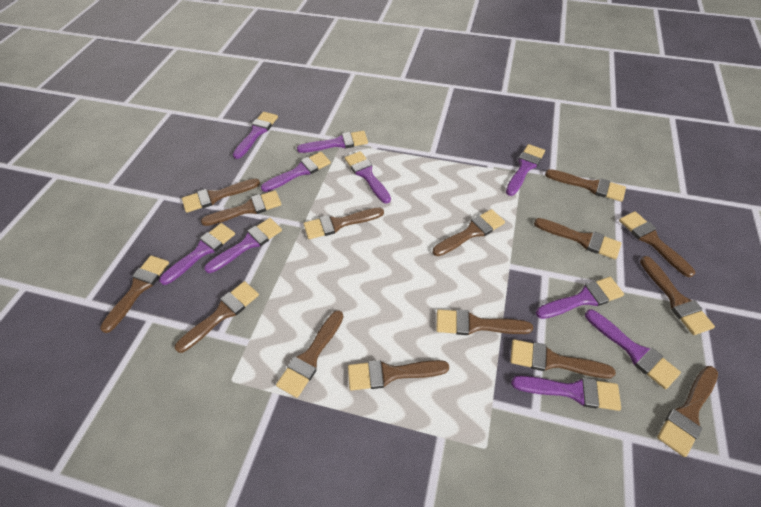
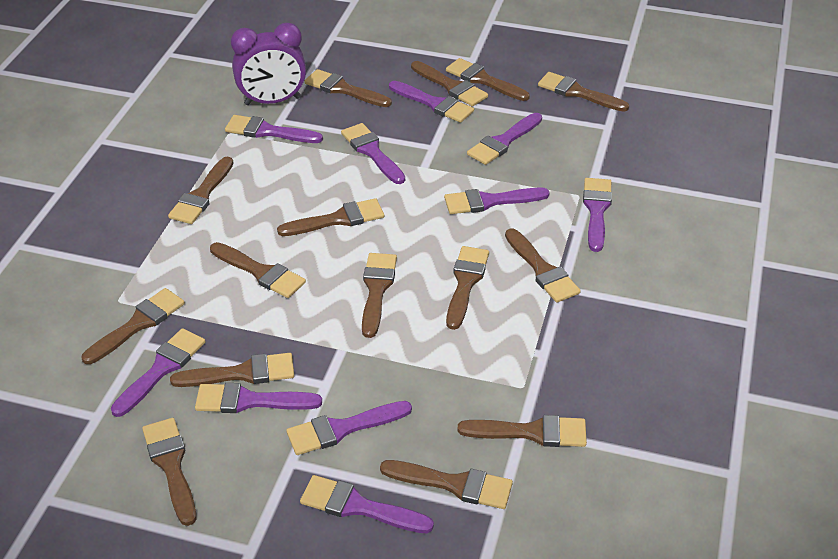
purple clock: none = 0 -> [231,23,306,105] = 1

